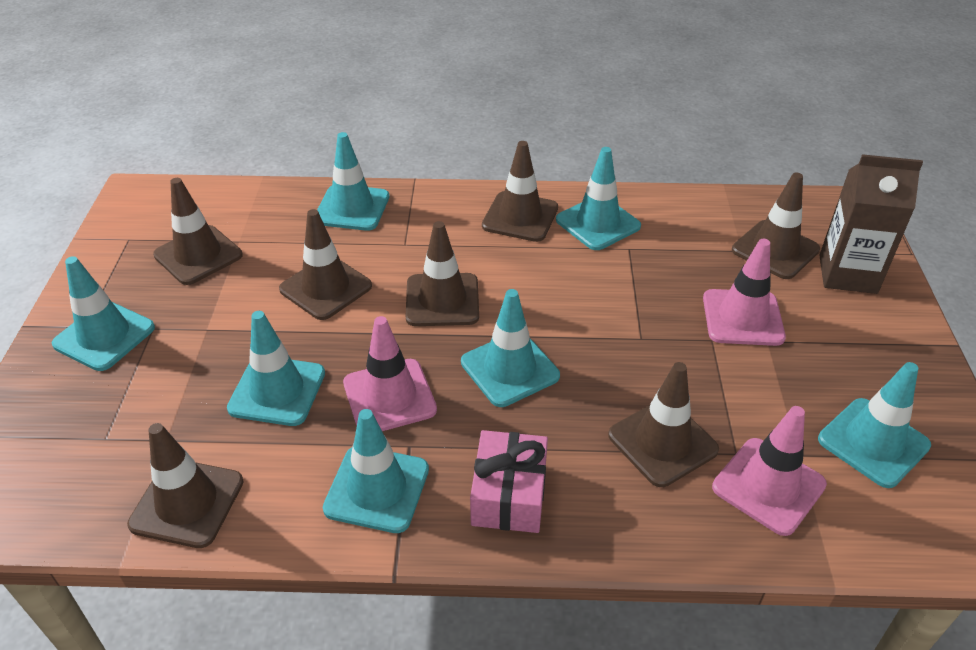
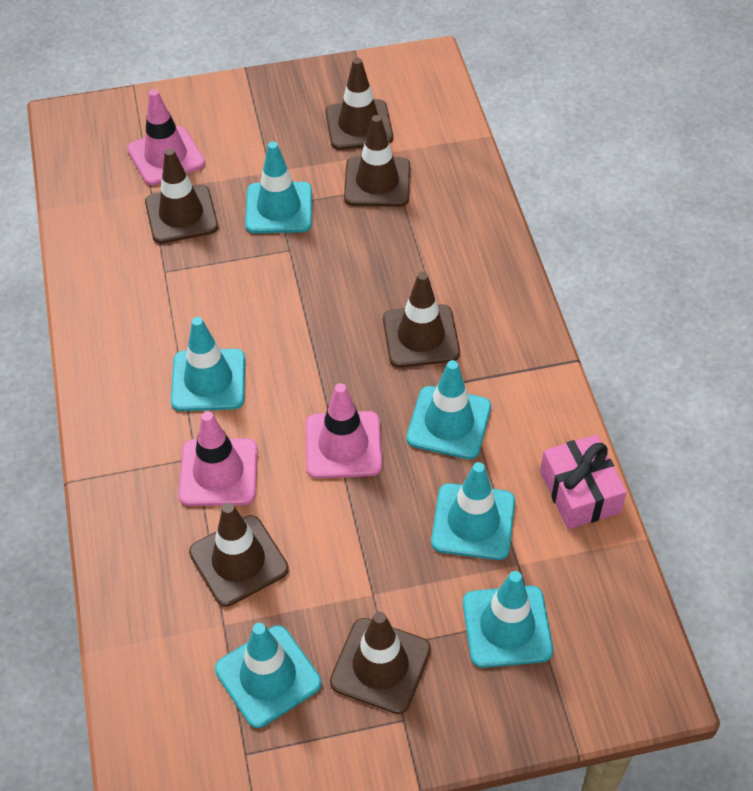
brown carton: [819,154,923,294] = 1 -> none = 0
brown traffic cone: [127,423,244,548] [153,178,243,285] [279,209,372,320] [406,221,479,326] [482,141,558,242] [608,362,719,487] [732,173,820,279] = 7 -> [145,148,218,244] [189,503,289,607] [325,58,393,150] [330,612,431,714] [344,115,410,207] [383,272,460,368] = 6
turquoise traffic cone: [52,256,155,371] [227,311,325,426] [317,132,389,231] [323,409,429,533] [461,289,560,407] [556,147,641,250] [818,362,931,488] = 7 -> [171,317,245,411] [215,623,321,728] [245,141,312,233] [406,360,491,459] [431,462,515,560] [463,571,553,668] = 6

